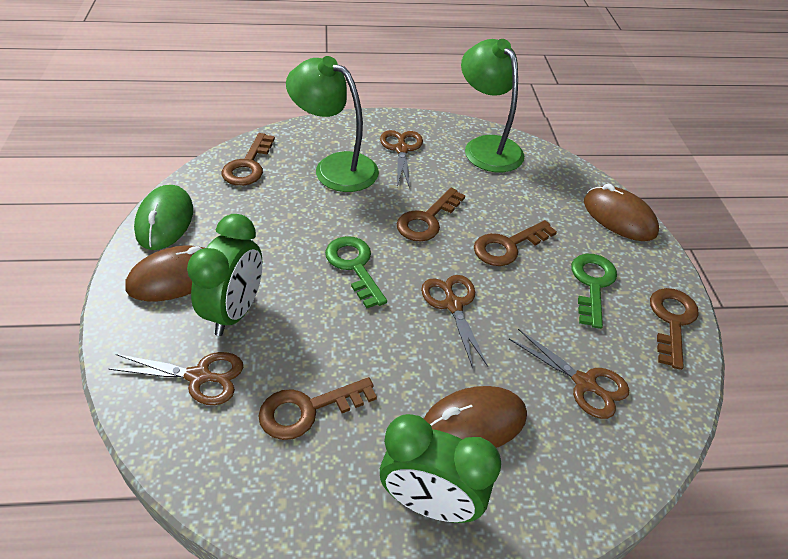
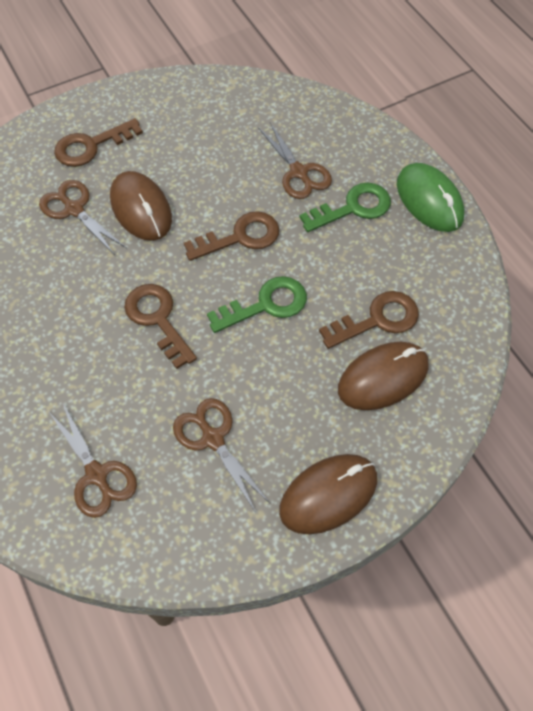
brown key: [222,133,275,186] [259,377,377,440] [397,188,465,242] [474,220,557,266] [650,288,699,370] = 5 -> [54,118,143,167] [124,284,197,369] [184,211,279,261] [319,291,419,349] = 4
green clock: [187,214,262,336] [380,414,501,523] = 2 -> none = 0
green lamp: [286,56,379,192] [461,39,524,172] = 2 -> none = 0

